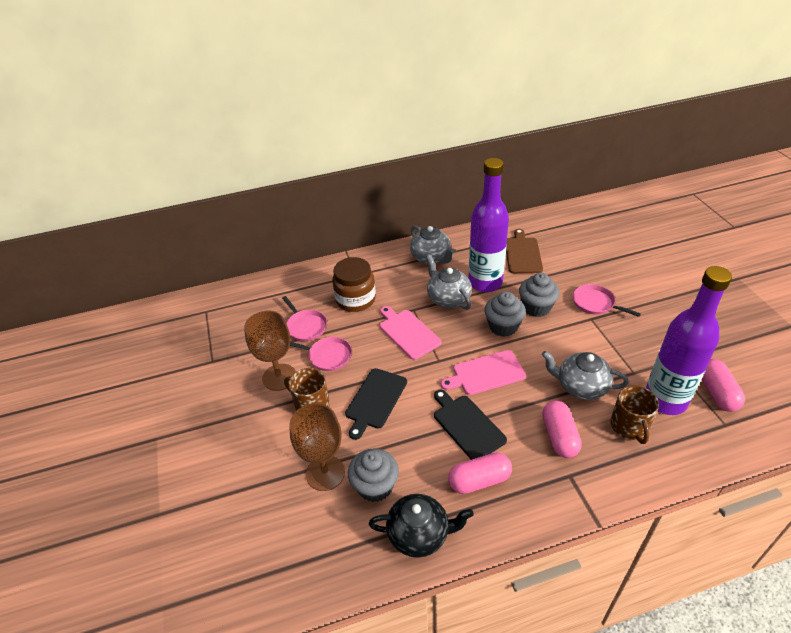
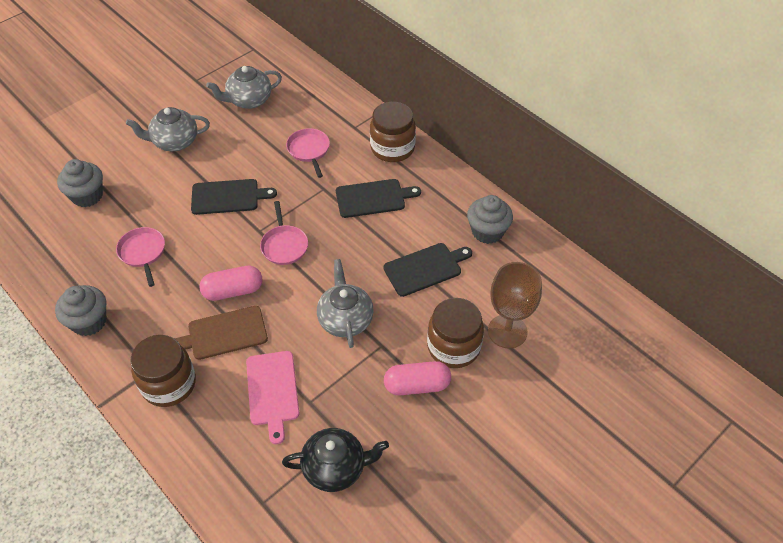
black cutting board: [345,368,407,440] [434,390,507,460] = 2 -> [191,179,277,215] [336,179,421,218] [383,243,472,297] = 3
brown goblet: [244,311,296,391] [289,403,345,491] = 2 -> [488,262,542,349] = 1
brown jar: [332,257,376,312] = 1 -> [130,335,196,407] [370,102,416,162] [427,298,484,368] = 3
brown mug: [284,368,330,411] [610,386,659,444] = 2 -> none = 0
pink capsule: [448,452,512,494] [542,401,582,458] [701,359,745,412] = 3 -> [199,266,262,301] [384,361,451,395] = 2
pink cutting board: [380,306,441,360] [441,350,526,395] = 2 -> [246,351,299,444] = 1
purple bottle: [469,158,509,292] [646,266,732,415] = 2 -> none = 0

